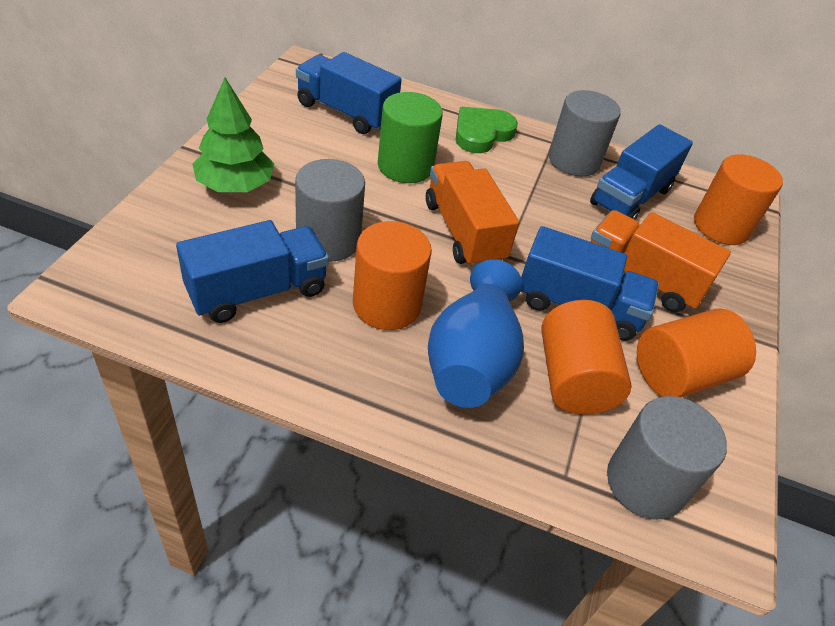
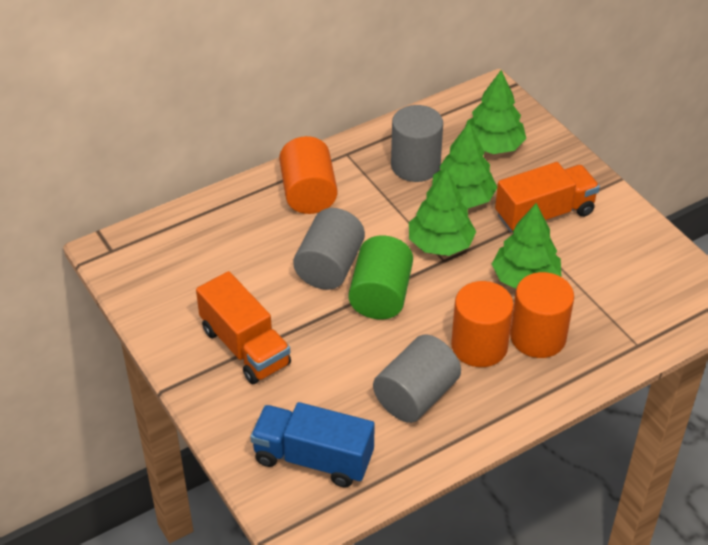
blue truck: [176,220,329,323] [296,52,402,134] [521,226,659,341] [590,124,693,220] = 4 -> [250,402,375,488] = 1
blue vase: [428,260,524,408] = 1 -> none = 0
green heart: [456,107,518,153] = 1 -> none = 0
green tree: [192,78,274,192] = 1 -> [409,168,476,256] [432,122,497,208] [465,70,526,154] [492,203,561,289] = 4
orange cylinder: [353,221,432,330] [541,300,632,415] [637,308,756,397] [694,154,783,245] = 4 -> [279,136,337,214] [451,281,514,367] [510,272,574,358] = 3

